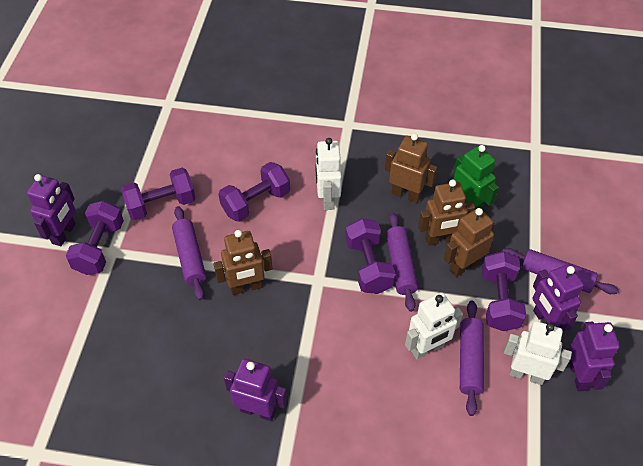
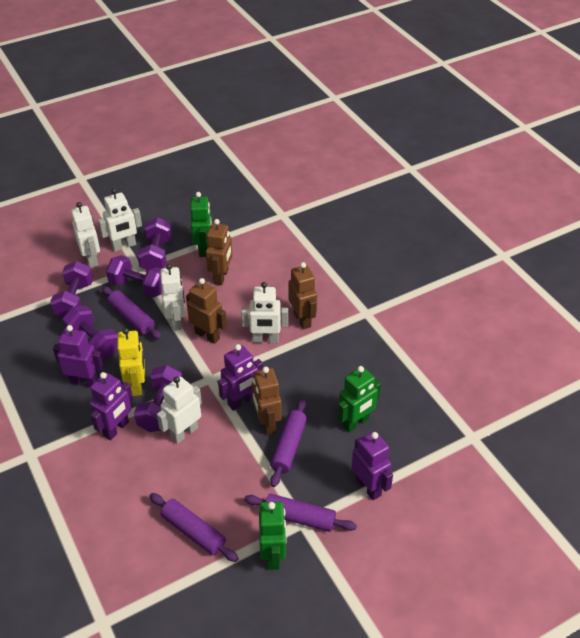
green robot: [453,145,499,209] = 1 -> [190,192,212,257] [259,501,286,570] [338,366,381,432] = 3
white robot: [315,138,342,210] [405,293,463,359] [504,321,572,385] = 3 -> [71,202,100,268] [98,188,142,251] [157,376,202,444] [160,264,185,331] [241,282,288,343] = 5
yellow robot: none = 0 -> [117,328,145,396] = 1

